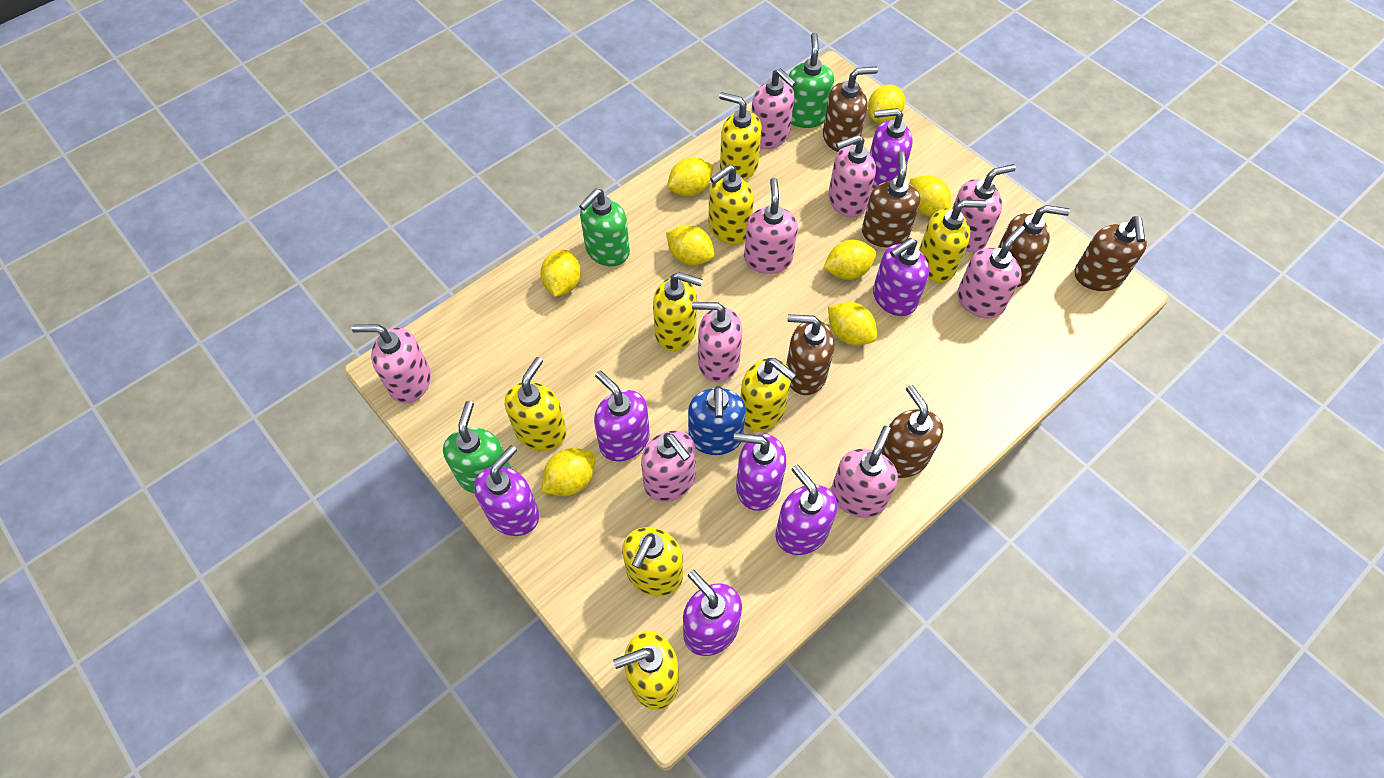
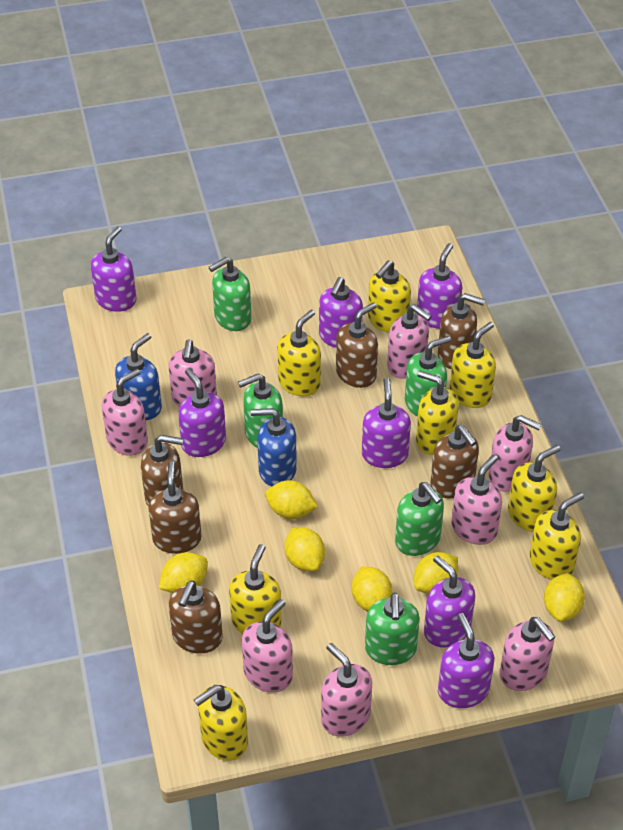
blue soap dispenser: [688,386,746,455] = 1 -> [115,333,162,420] [251,408,297,486] = 2
green soap dispenser: [443,401,511,494] [579,188,630,266] [789,32,834,128] = 3 -> [209,257,251,331] [238,374,283,448] [365,593,420,665] [395,482,444,556] [405,336,451,417] = 5
pink soap dispenser: [351,324,431,403] [641,431,696,502] [692,302,742,382] [744,178,798,274] [751,68,796,149] [828,135,876,217] [831,426,898,518] [952,164,1016,252] [957,225,1025,318] = 9 -> [102,369,148,456] [169,339,217,407] [242,599,293,693] [321,643,372,737] [387,304,432,379] [451,454,502,545] [489,415,542,492] [499,617,555,691] = 8
yellow lemon: [541,249,581,297] [541,448,595,496] [666,225,715,266] [667,157,714,197] [823,240,876,280] [828,302,877,346] [868,84,905,124] [909,175,951,217] = 8 -> [159,552,208,593] [265,480,318,519] [285,527,325,571] [352,566,393,611] [414,552,458,594] [544,573,585,622] = 6

